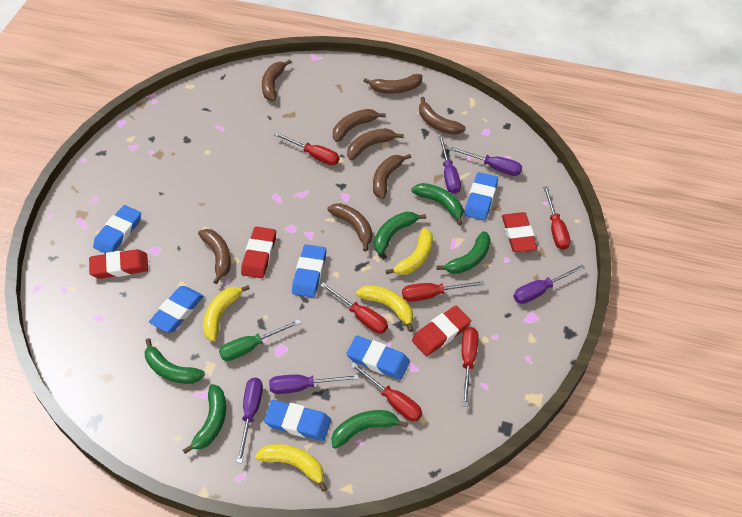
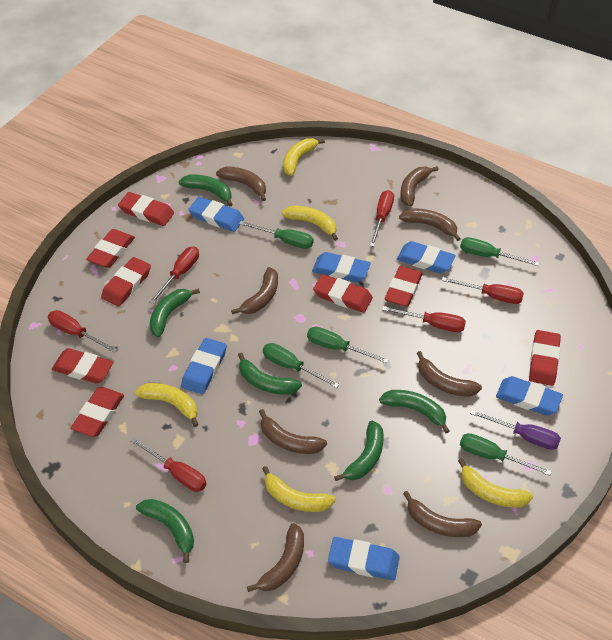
green screwdriver: [219,319,301,361] = 1 -> [239,221,314,249] [263,343,339,388] [307,327,389,363] [460,237,539,266] [460,433,552,476] = 5
purple screwdriver: [237,377,263,463] [269,375,359,394] [438,136,461,194] [450,147,522,176] [513,264,585,304] = 5 -> [470,410,561,450] = 1
red eraser: [89,249,148,279] [241,227,276,278] [412,306,471,356] [502,212,537,252] = 4 -> [52,348,114,384] [71,387,124,437] [86,229,135,268] [101,257,151,307] [118,192,174,226] [313,274,373,313] [384,266,423,307] [529,330,561,386] = 8
yellow banana: [203,285,250,342] [255,444,327,492] [356,285,413,332] [385,228,433,275] = 4 -> [135,383,199,427] [262,466,336,512] [282,206,338,241] [283,138,325,176] [458,458,533,508] = 5

